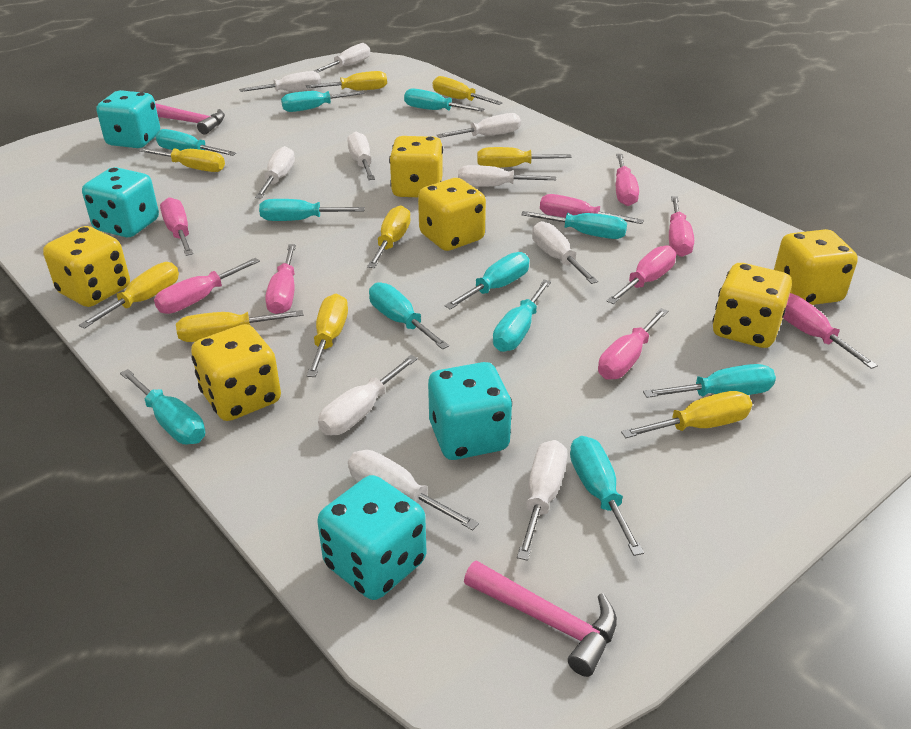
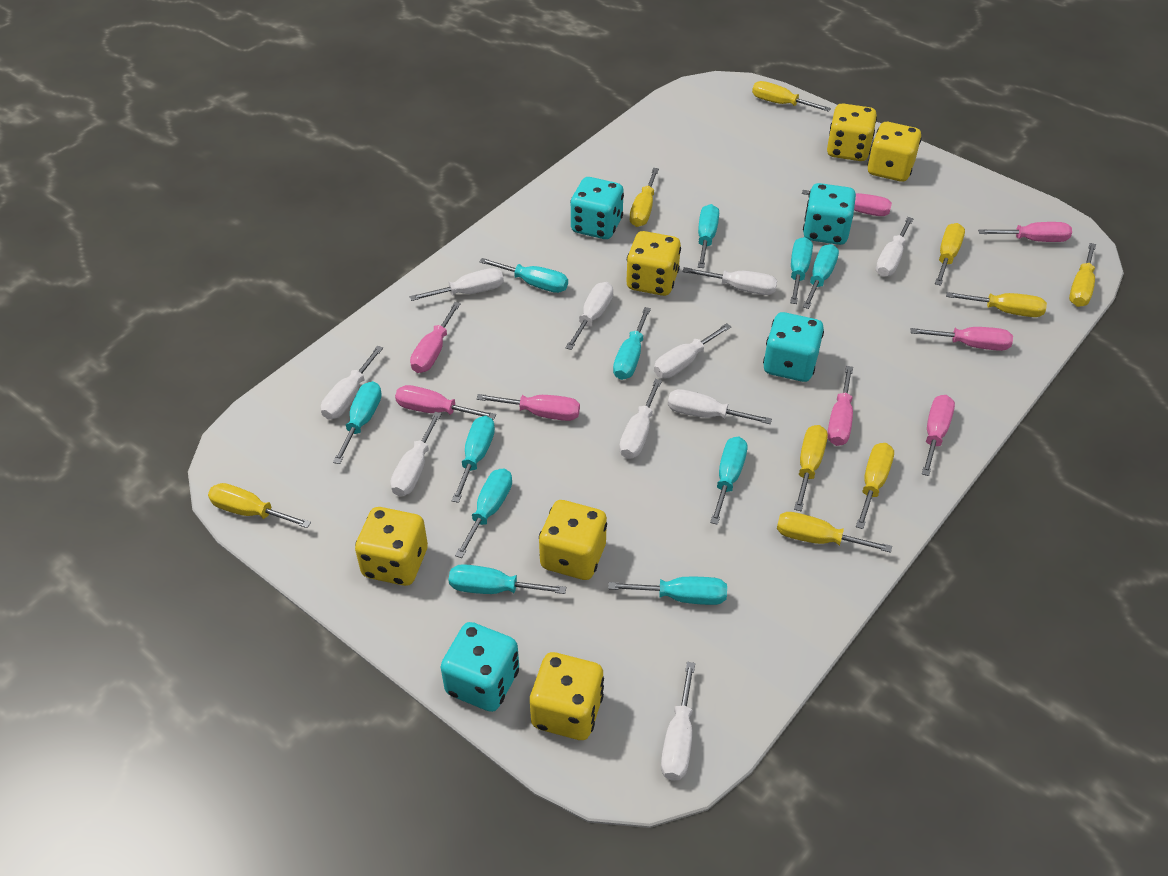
pink hammer: [155,103,225,134] [464,560,617,677] = 2 -> none = 0
pink screwdriver: [154,258,260,314] [160,197,193,256] [265,244,296,314] [540,194,644,224] [598,308,668,380] [607,245,676,304] [616,154,639,206] [669,196,694,257] [783,293,878,369] = 9 -> [395,385,496,420] [410,302,461,373] [476,394,580,421] [802,190,892,216] [828,366,853,446] [911,327,1013,351] [922,395,955,476] [978,222,1072,242] = 8

